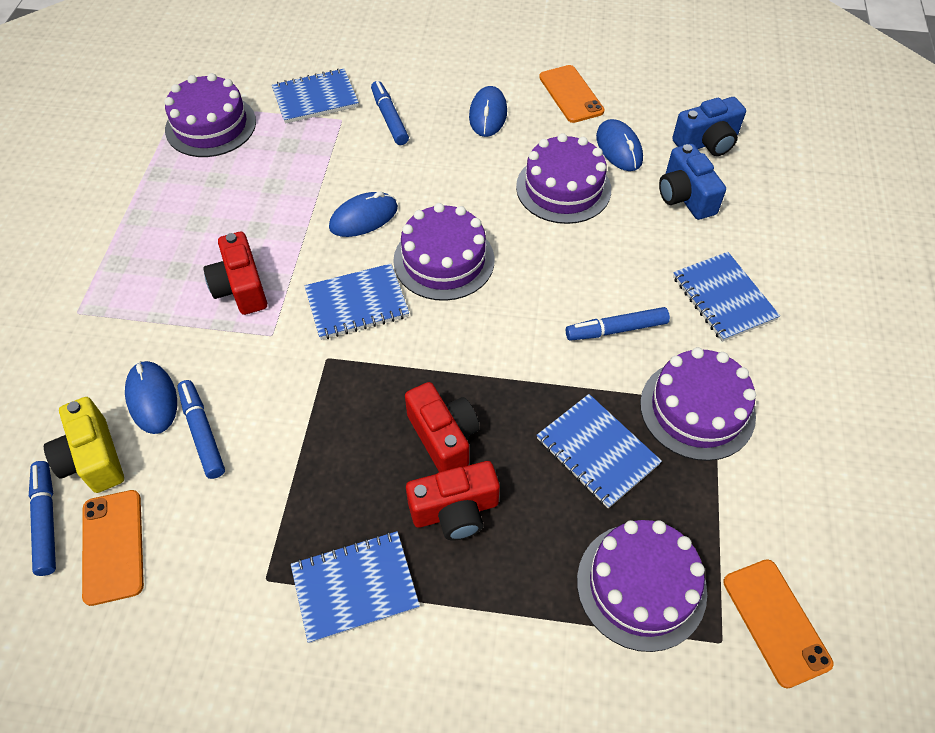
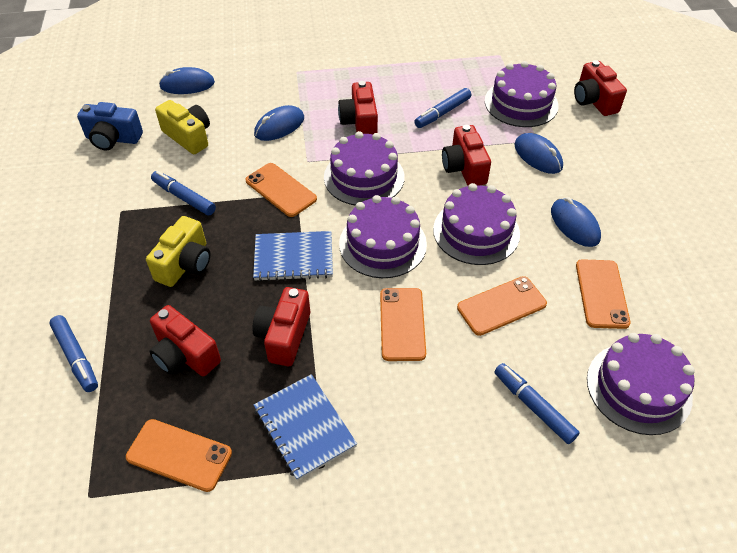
blue camera: [659,144,726,220] [672,97,746,156] = 2 -> [77,102,143,150] = 1
blue notebook: [272,68,359,124] [291,531,420,643] [305,264,409,340] [537,394,662,508] [673,252,780,342] = 5 -> [253,231,333,281] [254,374,357,481] = 2
orange phone: [82,490,144,606] [539,65,605,123] [723,559,833,689] = 3 -> [126,419,232,492] [245,163,317,217] [380,288,426,361] [457,276,547,336] [576,259,631,329] = 5
red camera: [204,232,267,315] [405,382,480,472] [406,461,500,540] = 3 -> [149,305,221,376] [252,287,310,366] [338,81,378,134] [442,125,491,186] [574,60,627,116] = 5
yellow camera: [44,397,124,493] = 1 -> [146,216,210,287] [155,100,210,154] = 2

